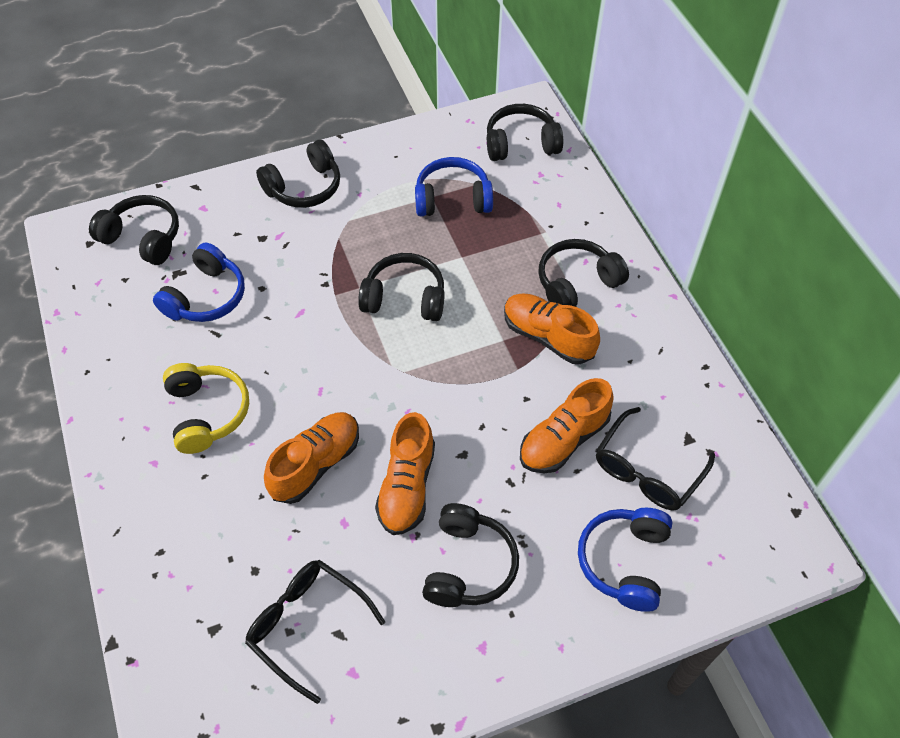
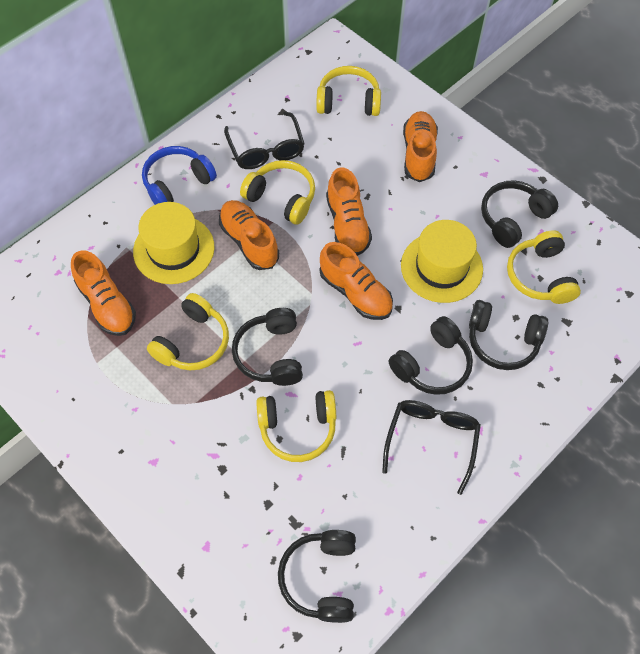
black headphones: [89,195,179,265] [256,140,340,208] [358,253,445,321] [422,503,519,607] [487,104,563,161] [538,239,629,307] = 6 -> [232,308,303,386] [278,530,356,623] [389,316,473,395] [469,300,548,370] [481,180,558,248] = 5
blue headphones: [153,242,245,322] [415,157,493,217] [578,508,673,612] = 3 -> [142,146,217,205] = 1
orange shoe: [264,412,359,504] [375,412,435,535] [504,294,600,364] [520,378,614,473] = 4 -> [71,250,136,336] [219,200,279,270] [320,242,393,320] [326,168,372,256] [403,111,438,182] = 5
yellow hat: none = 0 -> [133,202,215,284] [401,220,483,303] = 2
yellow headphones: [163,363,249,454] = 1 -> [147,293,229,370] [240,160,315,225] [256,390,336,462] [316,66,381,116] [507,230,581,304] = 5

